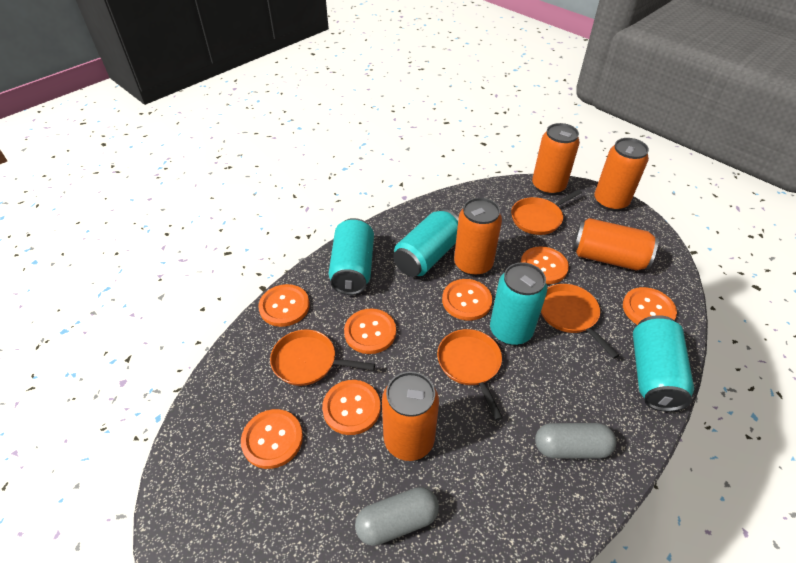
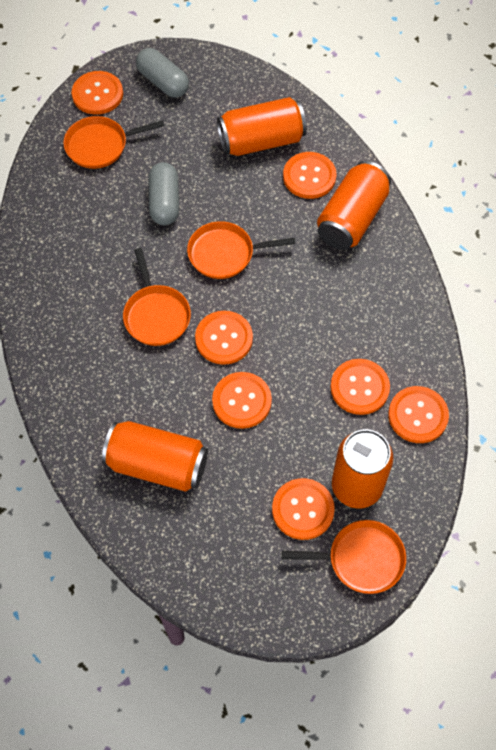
orange can: [382,372,439,461] [454,198,502,276] [532,123,580,195] [572,218,659,270] [595,138,649,211] = 5 -> [102,421,208,492] [217,97,307,156] [317,161,391,250] [332,429,393,508] = 4
turquoise can: [328,218,374,295] [393,209,459,277] [490,262,547,345] [633,315,694,411] = 4 -> none = 0

